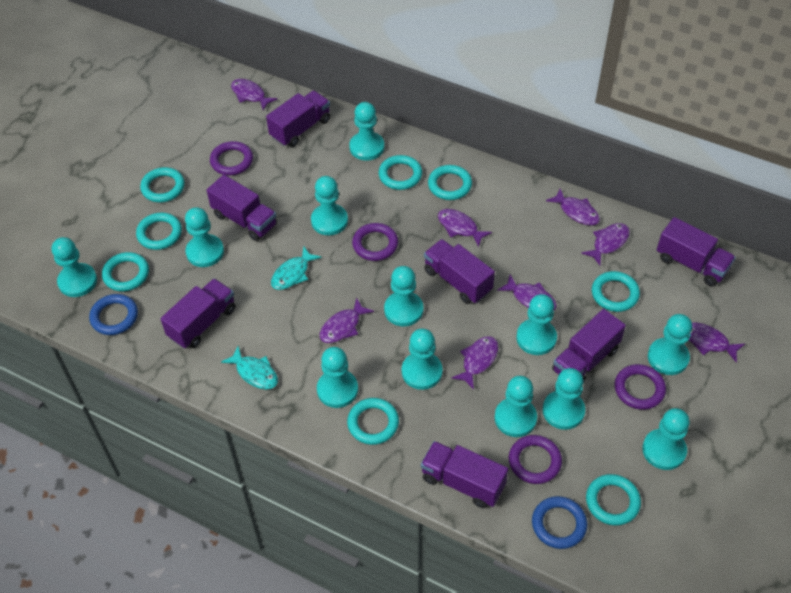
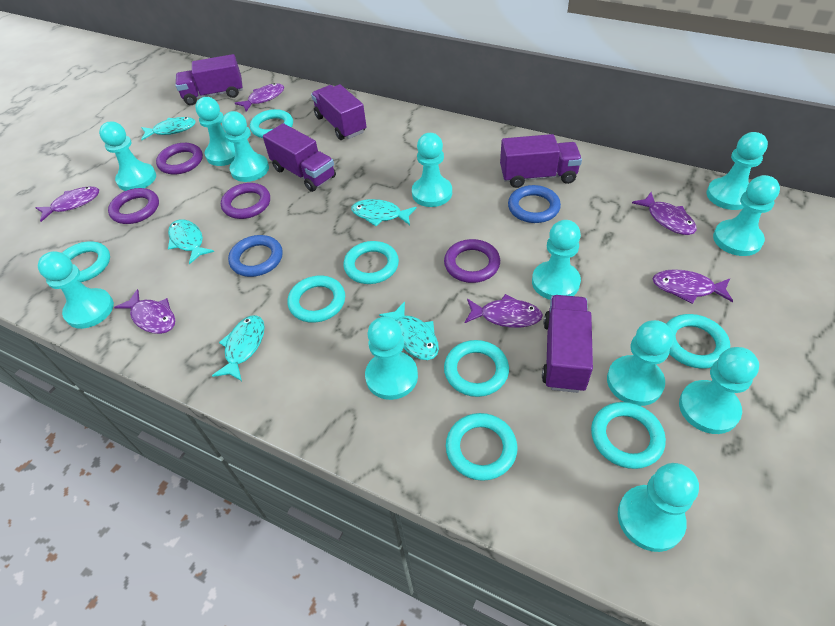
purple fish: [231,79,278,111] [320,298,374,343] [438,209,492,247] [452,336,498,389] [497,275,557,311] [546,189,600,226] [581,223,630,265] [689,322,745,363] = 8 -> [35,186,99,222] [114,289,176,334] [235,83,284,112] [465,294,543,328] [632,192,697,235] [653,269,733,304] = 6
purple truck: [160,278,235,349] [207,175,277,241] [266,91,330,147] [421,441,508,508] [424,239,495,304] [552,309,626,384] [657,217,736,287] = 7 -> [176,54,243,105] [263,123,336,192] [311,84,367,140] [500,134,582,188] [542,295,593,393] = 5
turquoise fish: [221,346,278,390] [271,247,322,290] = 2 -> [141,117,196,140] [168,219,214,264] [212,315,265,381] [351,199,417,226] [379,301,439,360] = 5

